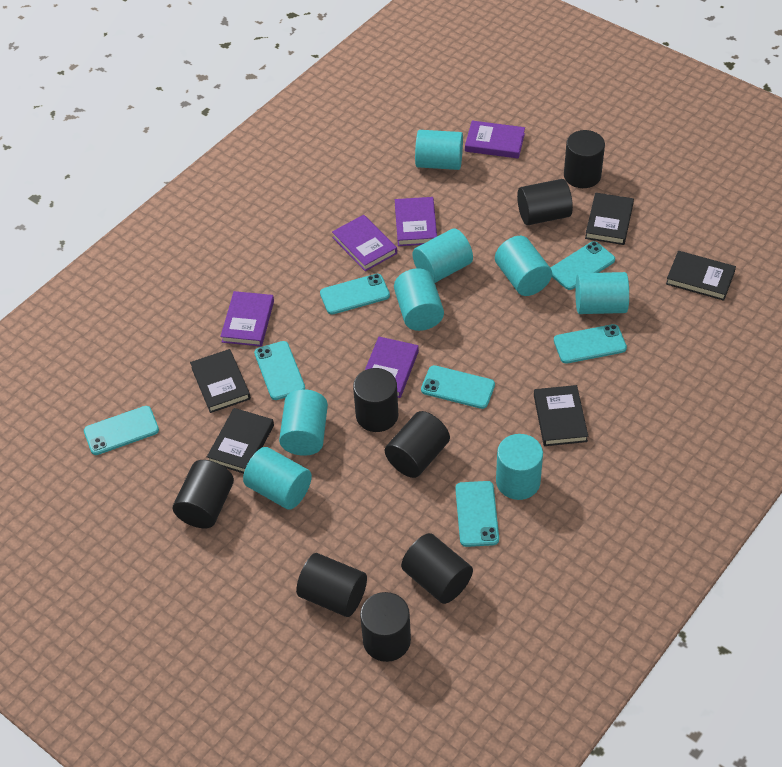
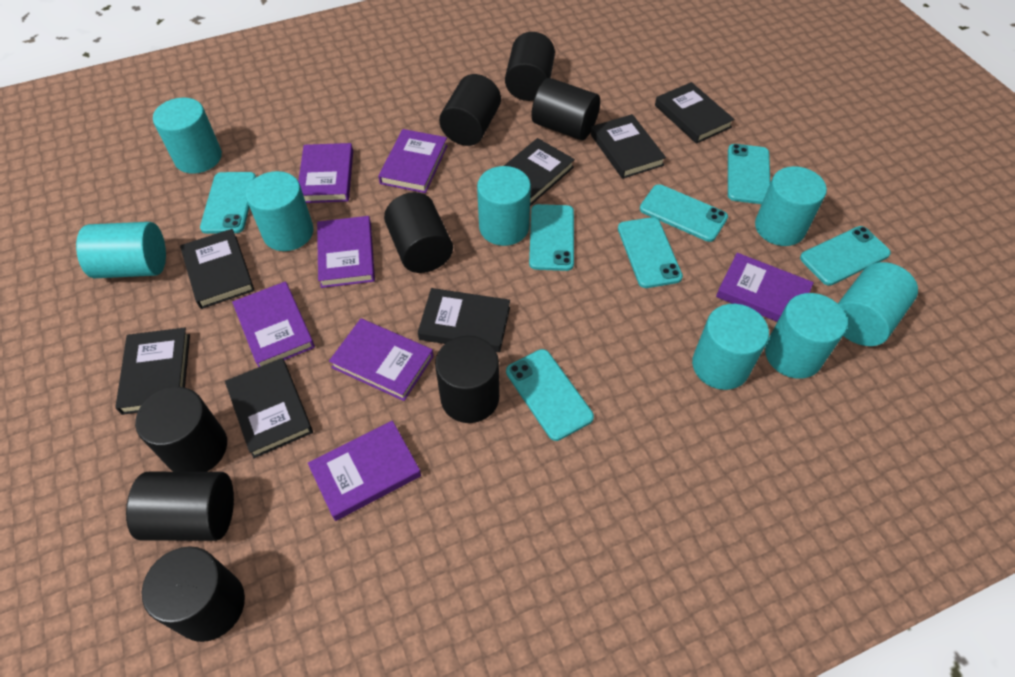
black book: [190,349,251,413] [207,408,274,474] [534,385,588,446] [585,193,634,245] [666,251,736,301] = 5 -> [115,328,190,415] [180,229,255,309] [225,358,313,458] [418,288,510,352] [504,138,575,206] [591,114,666,179] [655,82,734,144] = 7
purple book: [220,291,274,346] [332,215,397,271] [365,337,419,398] [395,197,437,246] [465,121,525,159] = 5 -> [232,282,315,367] [298,143,353,203] [308,421,421,521] [317,216,375,288] [329,318,434,401] [378,129,448,193] [716,253,814,322] = 7

